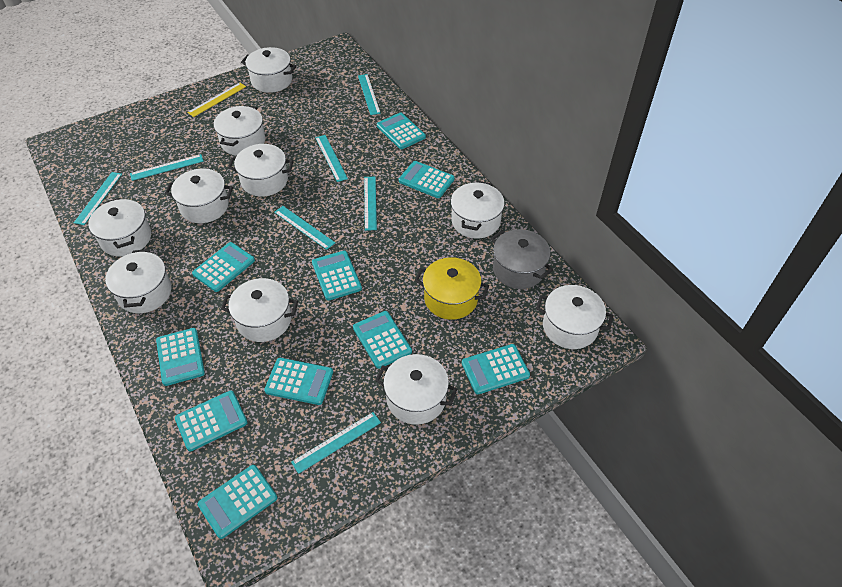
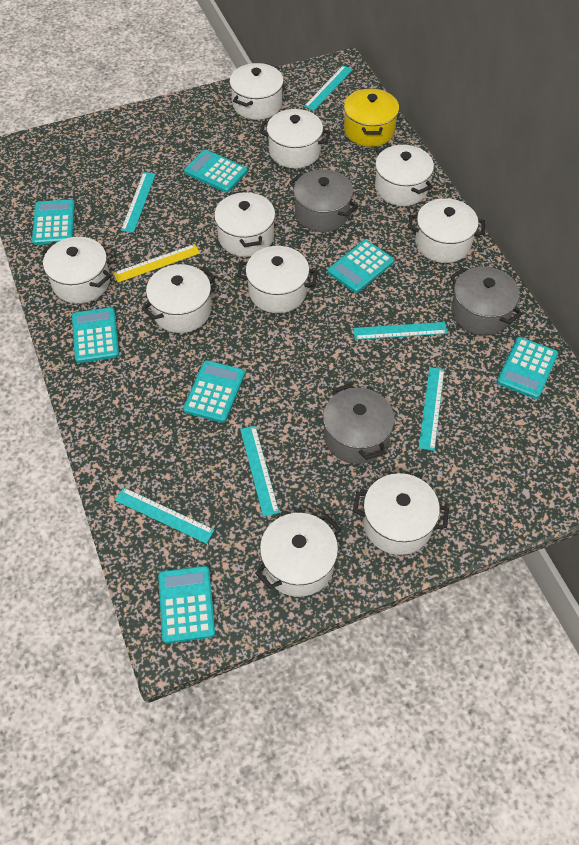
grey pot: [491,229,553,289] = 1 -> [289,169,358,232] [323,384,395,464] [450,267,523,335] = 3
turquoise calculator: [156,328,205,386] [175,390,248,451] [192,242,255,292] [197,465,277,539] [264,358,333,405] [312,251,362,301] [353,311,412,369] [377,112,426,149] [399,161,455,198] [462,344,530,394] = 10 -> [32,199,75,245] [72,307,119,363] [158,566,215,643] [183,360,245,423] [184,149,248,193] [328,240,394,293] [497,337,558,399] = 7
turquoise ruler: [74,172,122,225] [130,154,204,181] [274,206,335,250] [291,412,381,474] [315,135,348,182] [358,74,381,115] [364,176,377,231] = 7 -> [115,487,214,544] [121,172,156,233] [240,426,279,517] [304,66,353,111] [353,322,447,340] [419,367,444,451] = 6

